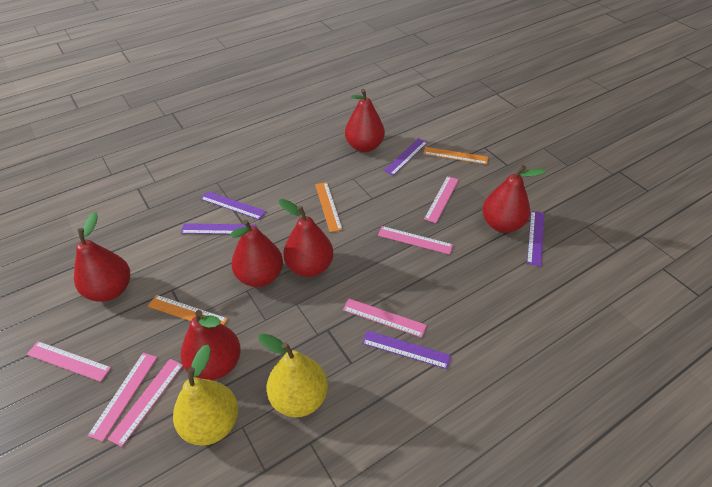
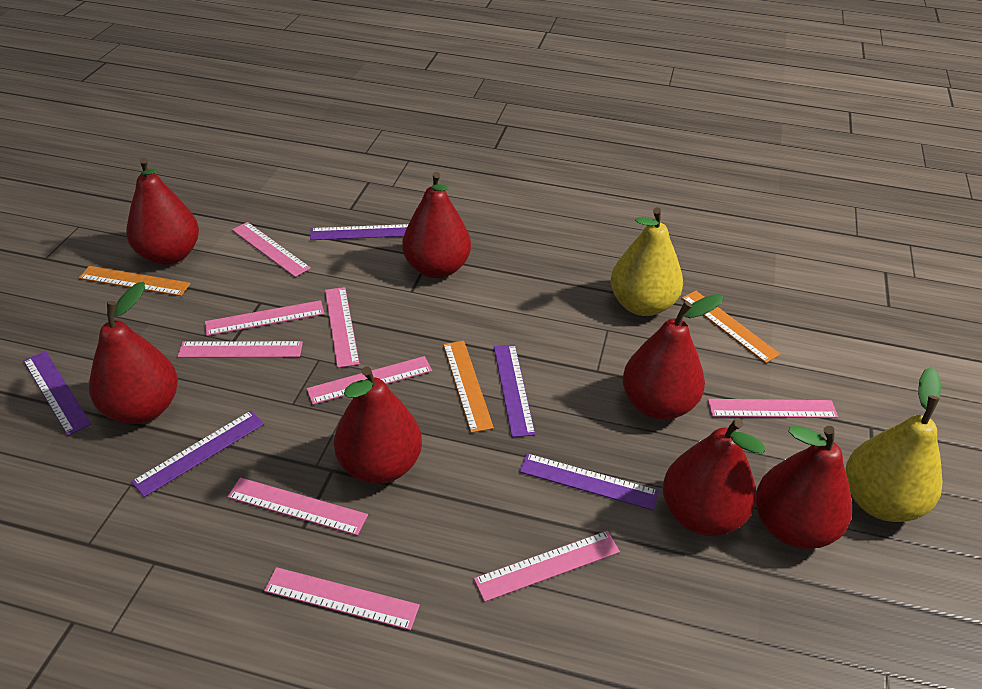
pink ruler: [27,341,111,382] [88,353,157,441] [108,359,183,447] [343,299,427,338] [378,226,453,255] [424,176,459,223] = 6 -> [177,341,303,358] [205,300,324,336] [227,478,368,536] [232,222,311,277] [264,567,420,630] [307,356,432,405] [325,287,360,368] [474,531,620,602] [708,399,838,418] = 9
red pear: [74,212,130,302] [181,310,241,380] [230,219,283,287] [279,199,334,277] [345,89,385,152] [482,165,546,233] = 6 -> [89,282,178,424] [126,157,199,265] [334,366,422,484] [402,172,471,278] [623,294,723,420] [663,418,766,536] [756,426,852,549] = 7

